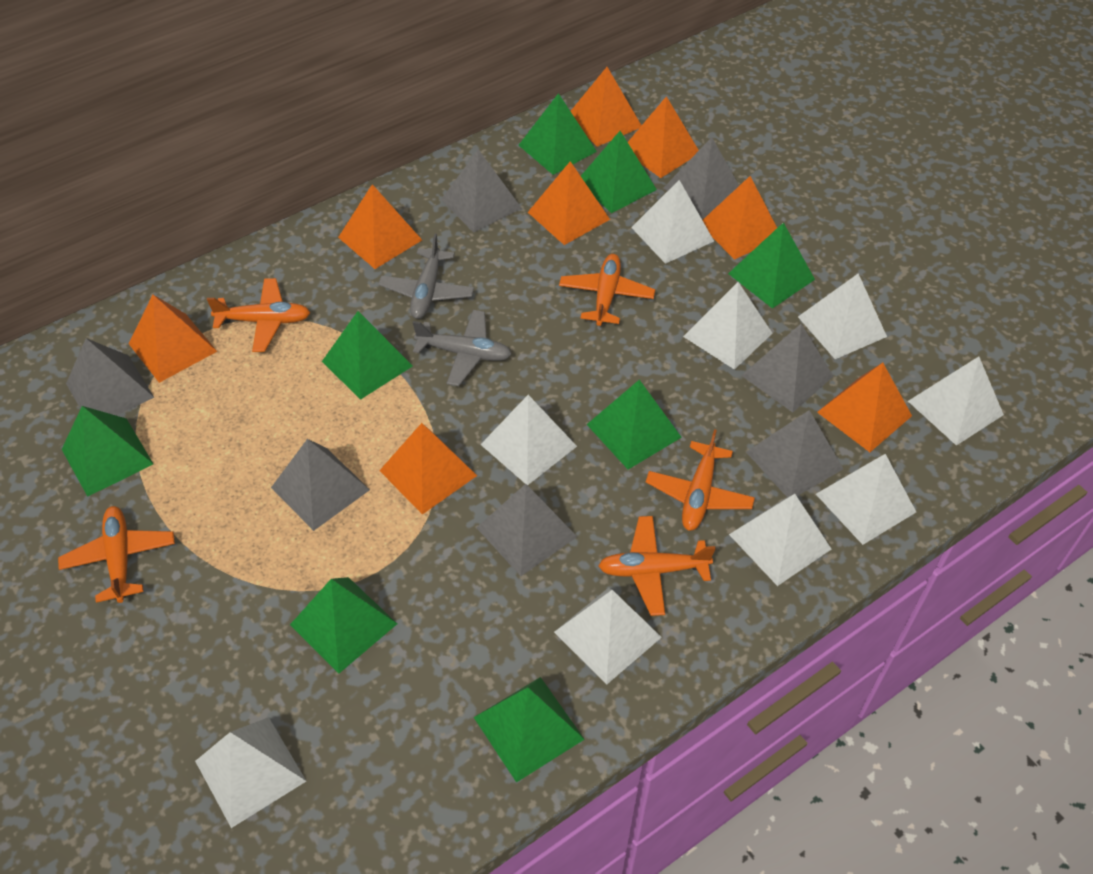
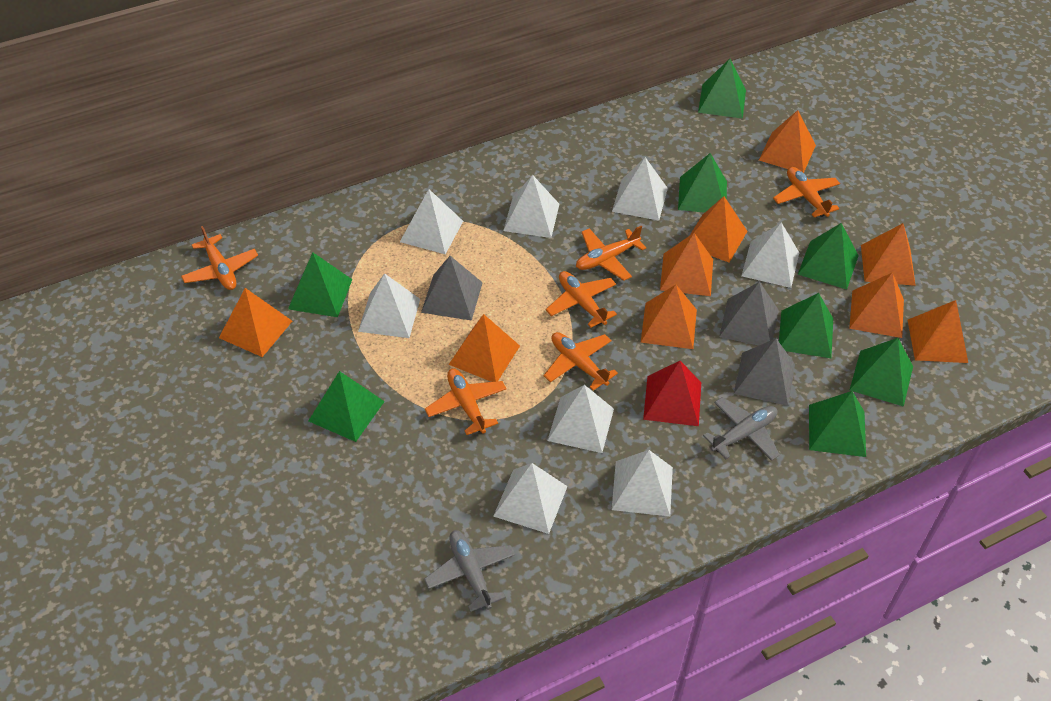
grey pyramid: [66,338,155,415] [271,439,370,531] [441,149,522,233] [476,484,577,576] [663,137,739,219] [741,324,833,413] [746,410,843,497] = 7 -> [421,256,483,321] [719,282,779,346] [734,338,795,406] = 3
orange plane: [58,506,175,603] [207,278,310,352] [559,254,655,326] [598,516,716,616] [646,429,755,531] = 5 -> [181,226,258,290] [425,368,507,435] [544,332,618,391] [546,271,617,328] [576,226,646,281] [773,167,840,217] = 6
orange pyramid: [129,295,217,383] [338,184,422,269] [379,423,477,515] [528,161,610,245] [571,67,642,147] [628,96,699,178] [703,176,777,260] [817,363,912,452] = 8 -> [219,288,292,357] [449,314,520,382] [641,285,697,349] [660,233,713,296] [690,196,747,263] [759,110,816,173] [849,272,904,338] [861,223,916,286] [908,300,968,363] = 9
red pyramid: none = 0 -> [643,361,701,426] = 1
white pyramid: [195,717,306,828] [480,395,577,485] [554,588,662,685] [631,180,714,264] [683,282,772,370] [729,494,831,586] [798,274,887,359] [816,454,916,545] [908,357,1004,446] = 9 -> [358,273,420,338] [400,189,463,254] [493,463,568,534] [503,175,559,238] [547,385,614,453] [612,157,668,221] [612,450,673,516] [741,222,799,288] = 8

